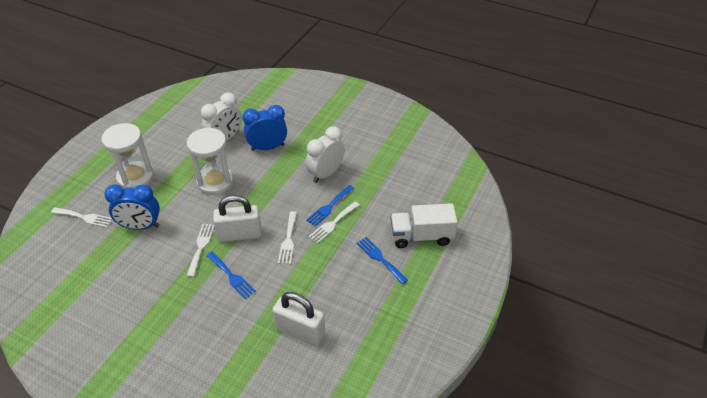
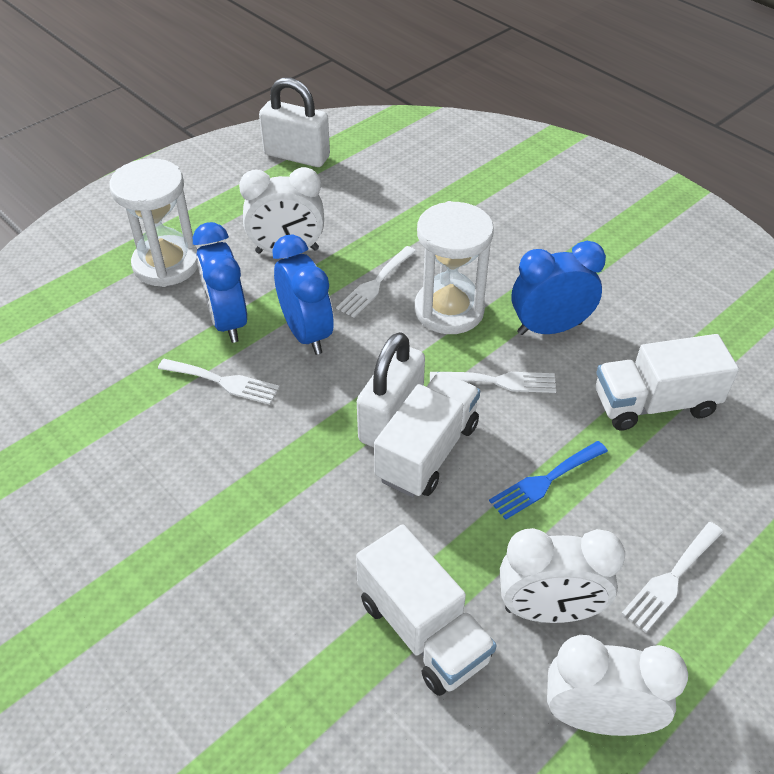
blue clock: [104,184,160,230] [242,105,287,151] = 2 -> [193,222,247,343] [272,235,334,355] [512,241,606,335] = 3
blue fork: [206,252,256,299] [306,185,355,227] [356,237,408,284] = 3 -> [489,441,608,520] = 1
white clock: [201,92,242,141] [306,126,345,183] = 2 -> [239,167,324,254] [500,528,625,623] [547,635,688,736] = 3
white truck: [390,203,458,248] = 1 -> [356,524,497,696] [374,372,480,497] [595,334,739,431] = 3

